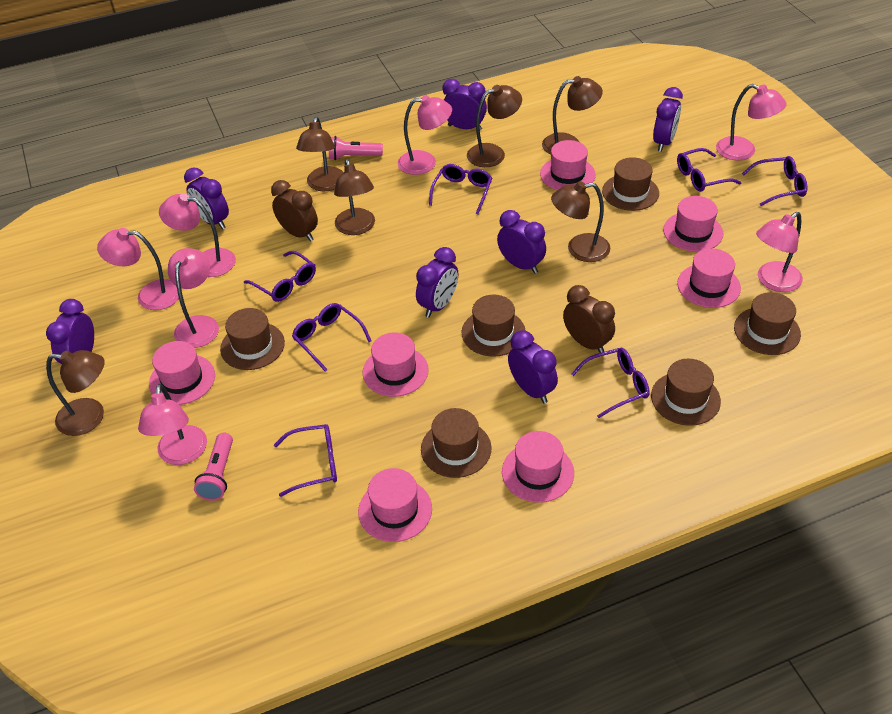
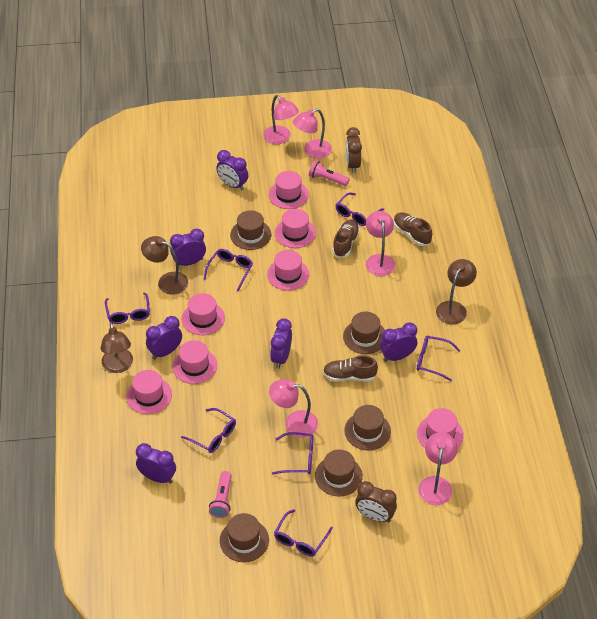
brown hat: [220,308,285,370] [421,408,491,478] [461,295,526,357] [602,157,659,211] [651,359,721,426] [734,292,801,355] = 6 -> [220,513,269,562] [230,210,271,250] [315,449,363,496] [343,311,385,354] [344,405,391,450] = 5
brown lamp: [46,350,105,436] [296,117,344,191] [334,159,375,235] [467,85,522,167] [542,76,603,154] [551,181,610,262] = 6 -> [101,322,133,373] [141,236,188,294] [436,259,477,324] = 3
brown shoe: none = 0 -> [323,355,378,381] [332,220,360,258] [394,212,432,246] = 3
pink lamp: [97,228,179,310] [138,384,207,465] [159,193,236,277] [168,248,219,348] [398,95,452,175] [716,84,787,161] [756,212,803,292] = 7 -> [263,95,299,144] [269,379,318,437] [293,109,332,159] [366,211,395,276] [418,432,457,505] = 5
purple clock: [46,299,94,364] [184,167,229,229] [416,247,458,318] [442,79,487,130] [497,210,546,274] [508,330,558,403] [653,87,683,152] = 7 -> [136,443,176,484] [146,316,182,359] [170,229,206,266] [216,150,248,190] [270,318,292,369] [380,322,417,362] = 6

